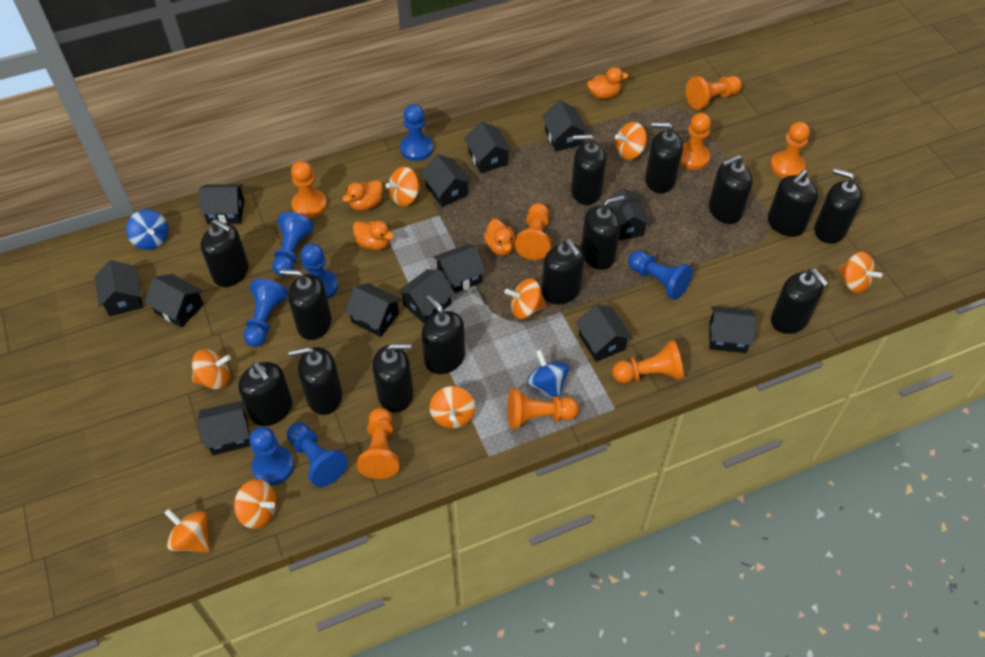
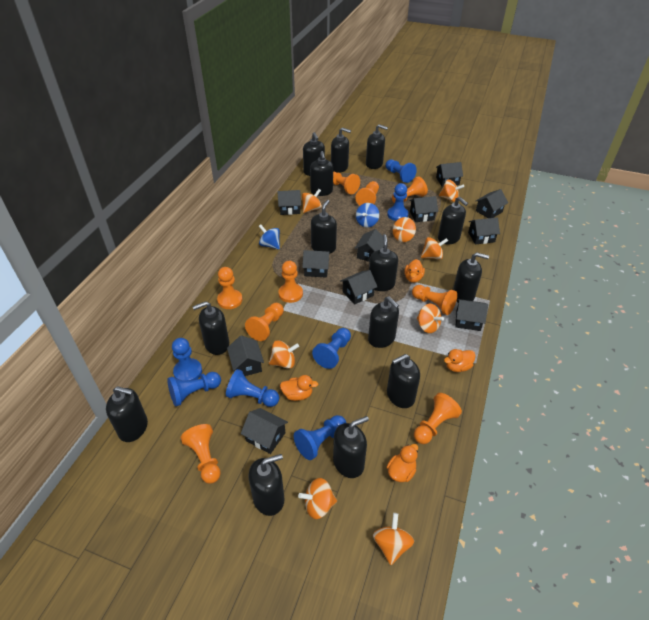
black house: [95,260,143,316] [144,274,203,328] [197,400,251,455] [199,184,245,224] [345,283,402,337] [397,269,455,324] [421,154,472,207] [433,244,486,293] [464,121,512,173] [542,100,588,151] [575,304,632,362] [602,188,651,240] [709,306,757,353] = 13 -> [227,336,264,376] [241,408,288,454] [277,190,301,215] [302,250,330,278] [340,270,377,304] [355,229,384,262] [410,196,438,222] [436,162,463,187] [456,299,488,331] [468,217,500,244] [476,189,508,218] = 11
orange pawn: [291,161,327,218] [357,408,400,479] [507,388,579,429] [514,203,551,260] [612,340,684,383] [680,113,711,170] [686,76,742,110] [770,122,810,178] = 8 -> [181,424,221,484] [217,267,242,309] [245,303,284,341] [278,261,303,303] [333,172,360,195] [355,181,379,206] [392,177,428,203] [412,285,457,315] [414,393,462,444] = 9

